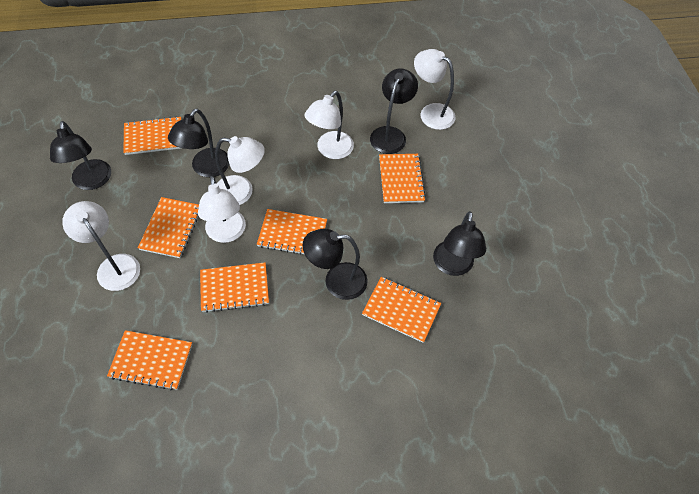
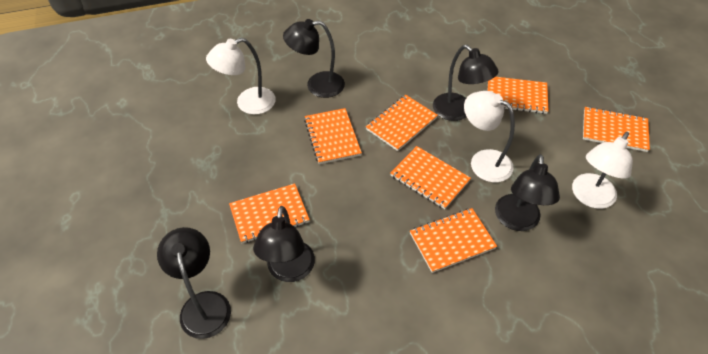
white lamp: [62,201,140,291] [198,176,246,243] [215,136,265,205] [304,91,354,159] [414,49,456,130] = 5 -> [206,38,276,115] [464,91,515,182] [572,132,633,209] = 3

